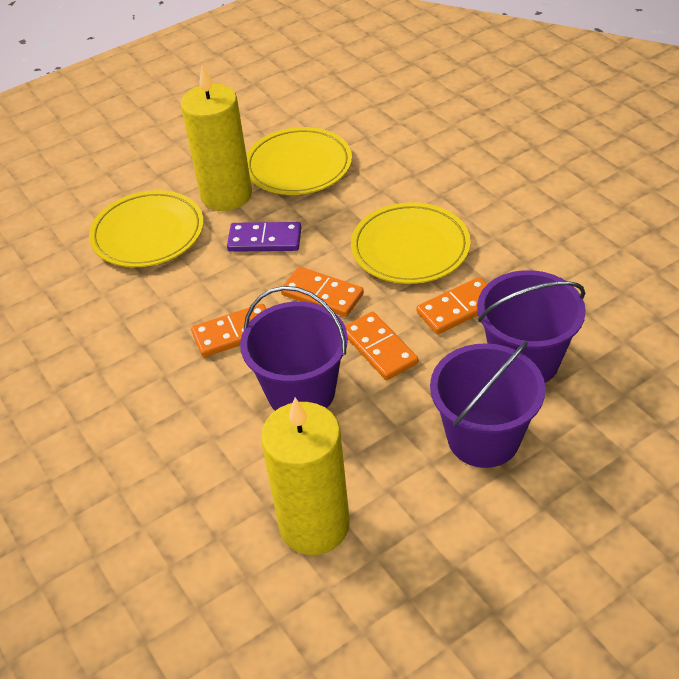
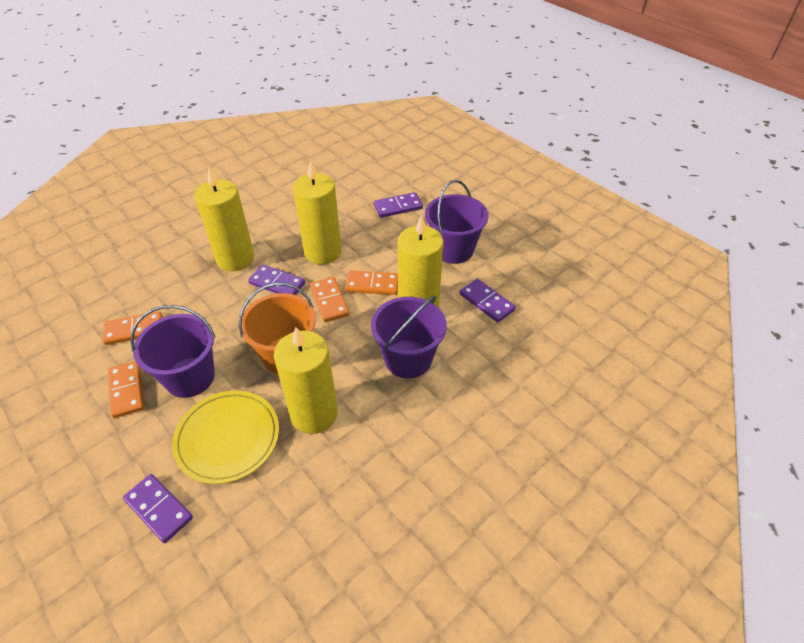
orange bucket: none = 0 -> [239,283,316,374] = 1
purple domino: [227,222,301,252] = 1 -> [123,474,193,543] [248,264,305,295] [374,192,423,218] [460,279,516,323] = 4
yellow candle: [181,66,252,211] [261,398,350,555] = 2 -> [195,167,254,271] [274,327,338,434] [293,160,342,264] [398,215,443,308] = 4
yellow plate: [89,190,204,267] [246,127,352,195] [351,202,471,284] = 3 -> [172,391,279,484] = 1

